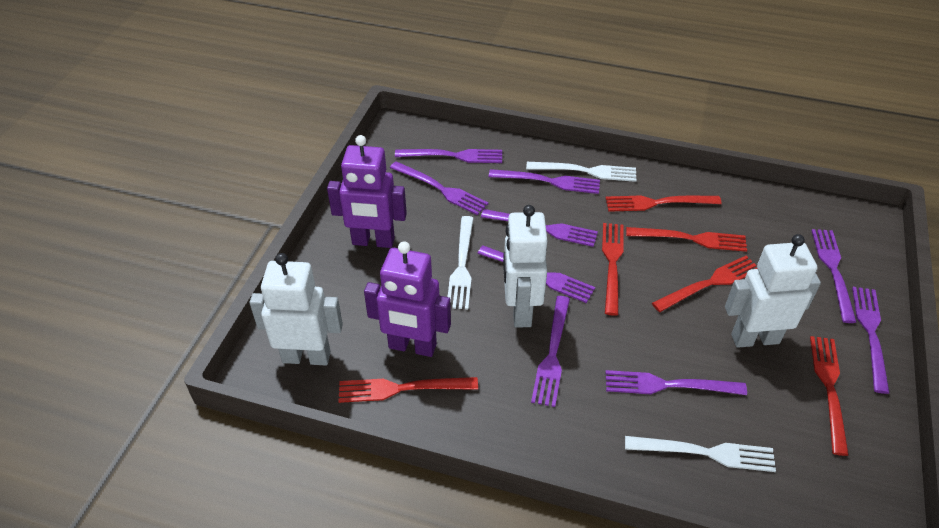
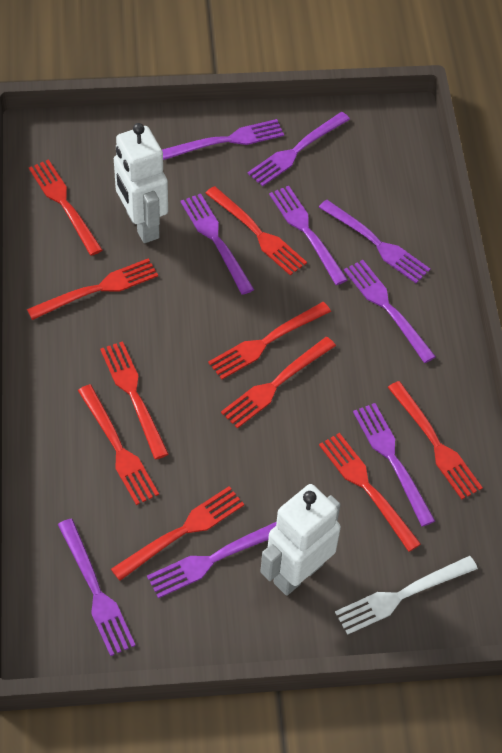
purple robot: [327,135,407,248] [364,241,451,357] = 2 -> none = 0
red fork: [339,377,478,403] [602,223,624,316] [606,195,722,212] [626,227,747,252] [652,256,757,312] [810,336,849,456] = 6 -> [27,259,158,320] [29,159,103,256] [78,384,159,505] [100,341,169,459] [111,486,244,581] [205,186,307,275] [208,302,331,379] [221,337,336,429] [319,433,421,552] [388,381,483,499] = 10
white fork: [448,216,474,309] [526,162,636,182] [625,436,776,472] = 3 -> [335,556,478,635] = 1
white robot: [249,253,343,365] [503,205,547,327] [725,234,821,348] = 3 -> [114,123,168,243] [260,484,341,596] = 2

